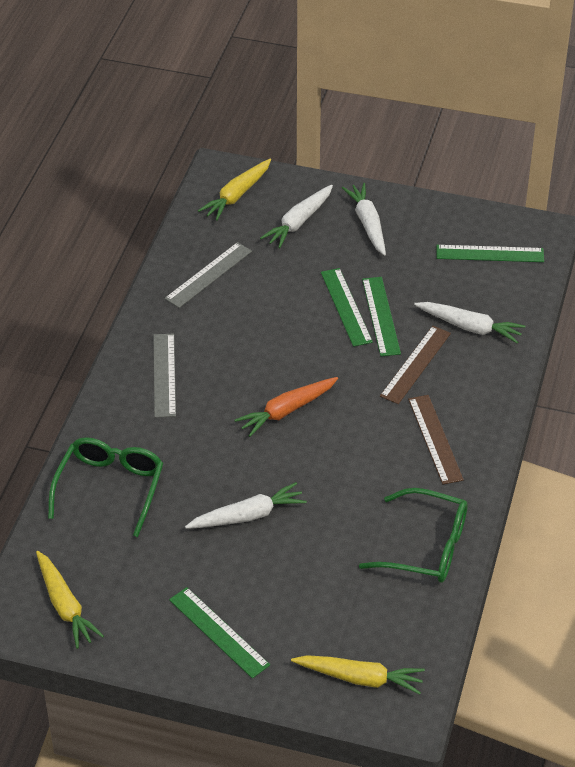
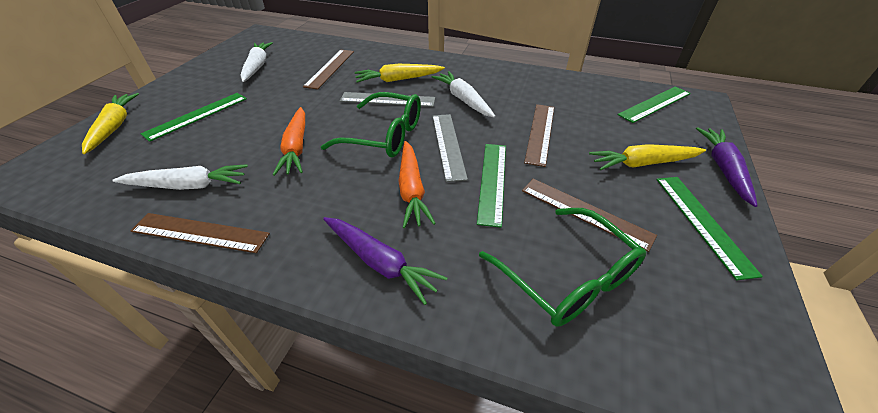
brown ruler: [380,326,451,404] [408,395,464,484] = 2 -> [130,213,270,253] [303,50,354,89] [522,179,657,252] [524,104,554,167] = 4
orange carrot: [234,377,338,437] = 1 -> [273,107,305,176] [398,141,436,228] = 2
purple carrot: none = 0 -> [323,217,447,305] [696,127,758,207] = 2
white carrot: [185,482,307,529] [260,185,333,248] [342,183,386,256] [414,302,525,343] = 4 -> [112,164,248,190] [241,42,273,82] [431,71,495,117] = 3

